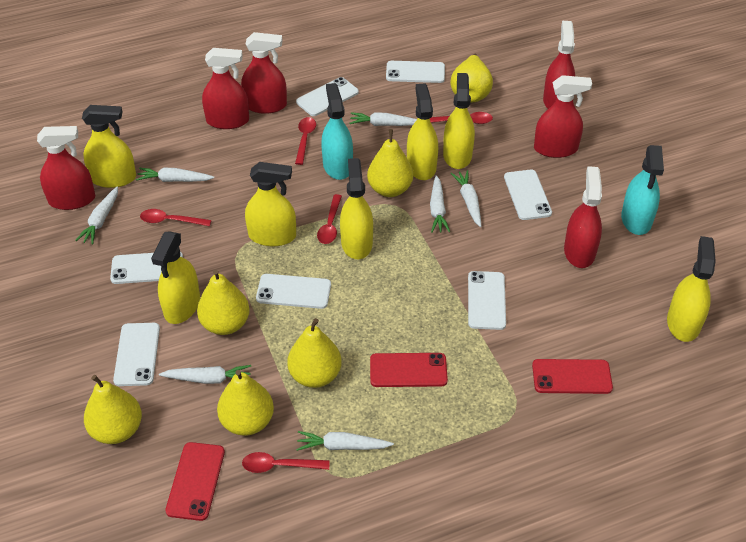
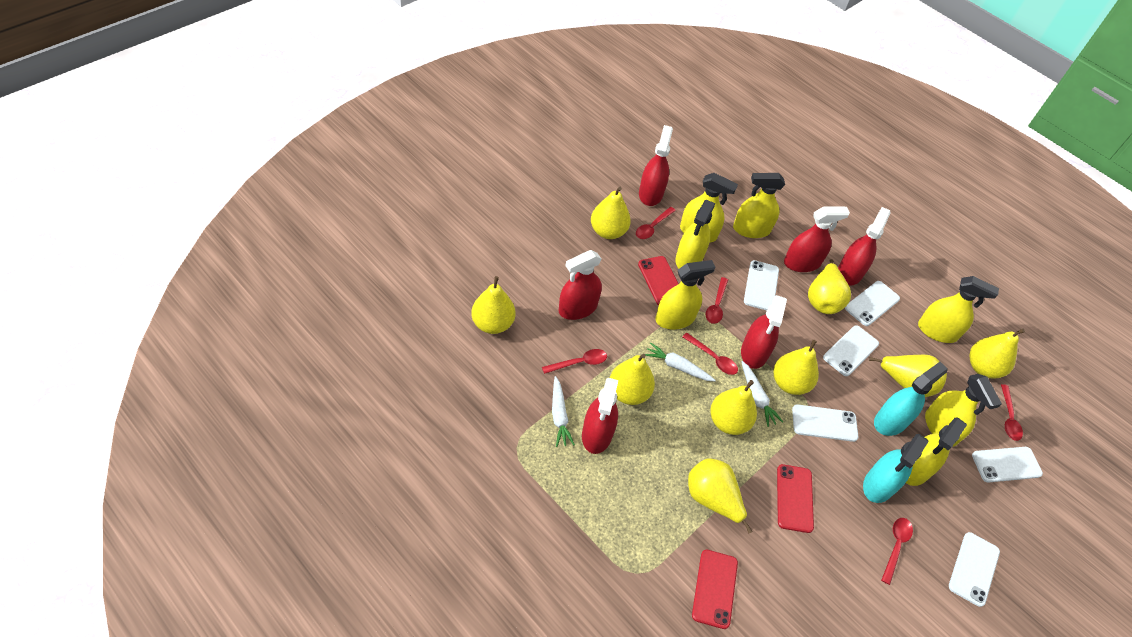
red spoon: [140,209,211,226] [242,452,330,473] [295,117,316,165] [317,194,342,244] [430,112,493,124] = 5 -> [542,349,607,374] [636,207,676,239] [682,332,738,375] [706,277,728,324] [881,518,913,585] [1001,384,1023,441] = 6
white carrot: [75,186,118,245] [136,167,214,182] [159,365,251,384] [296,431,394,451] [350,112,417,126] [430,175,450,233] [451,170,481,227] = 7 -> [552,376,575,447] [645,342,716,381] [741,361,783,427] = 3
white phone: [110,252,183,284] [113,323,160,386] [256,274,331,309] [296,77,359,116] [386,61,445,83] [468,271,506,330] [504,170,552,220] = 7 -> [744,260,779,311] [792,404,859,442] [823,325,879,376] [845,281,900,326] [949,532,1000,607] [972,447,1043,483] = 6
yellow pear: [84,375,142,444] [197,270,250,335] [217,370,274,436] [287,318,342,388] [367,129,413,197] [450,54,493,103] = 6 -> [471,276,516,334] [591,187,631,239] [610,354,655,405] [688,459,753,533] [710,380,757,435] [773,340,819,395] [808,259,851,314] [869,355,947,397] [969,329,1025,378] = 9

